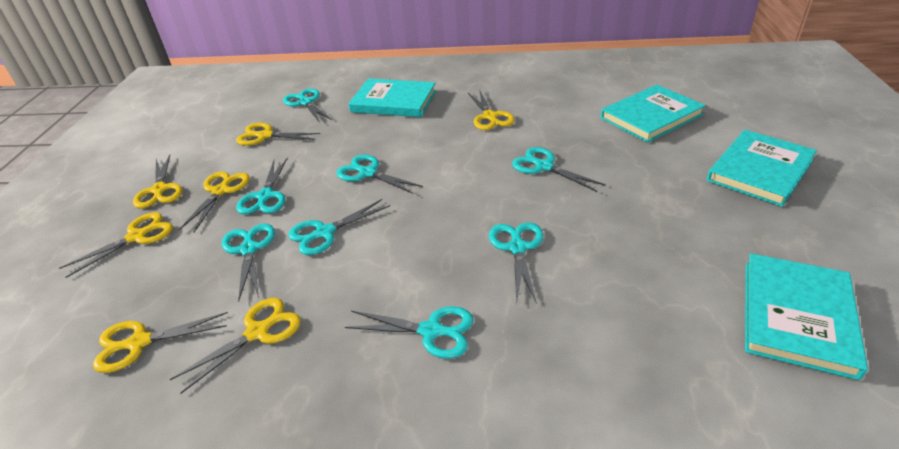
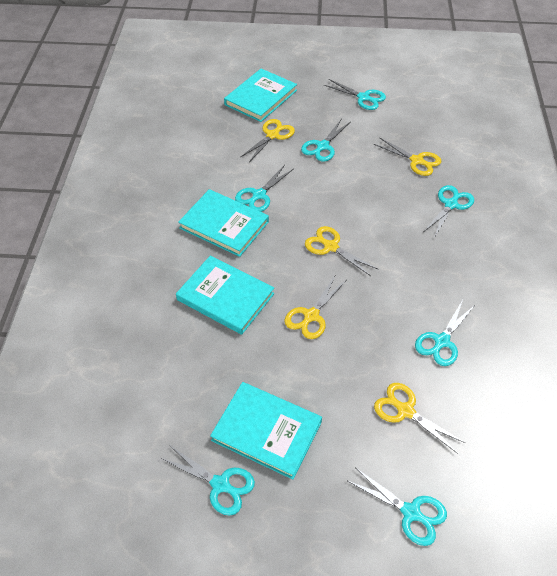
turquoise scissors: [222,224,275,301] [236,157,288,214] [283,88,332,123] [288,199,390,255] [336,154,423,194] [345,306,474,359] [489,222,543,304] [512,147,605,192] = 8 -> [160,446,255,516] [235,165,293,212] [301,120,350,162] [324,79,386,110] [348,468,447,546] [415,300,475,366] [424,185,474,238] = 7
yellow scissors: [59,212,173,278] [93,312,228,373] [133,155,182,208] [170,298,301,394] [178,172,250,232] [236,123,320,146] [468,89,515,130] = 7 -> [241,119,295,162] [284,276,345,339] [305,226,378,276] [374,137,441,176] [374,383,465,454] = 5

